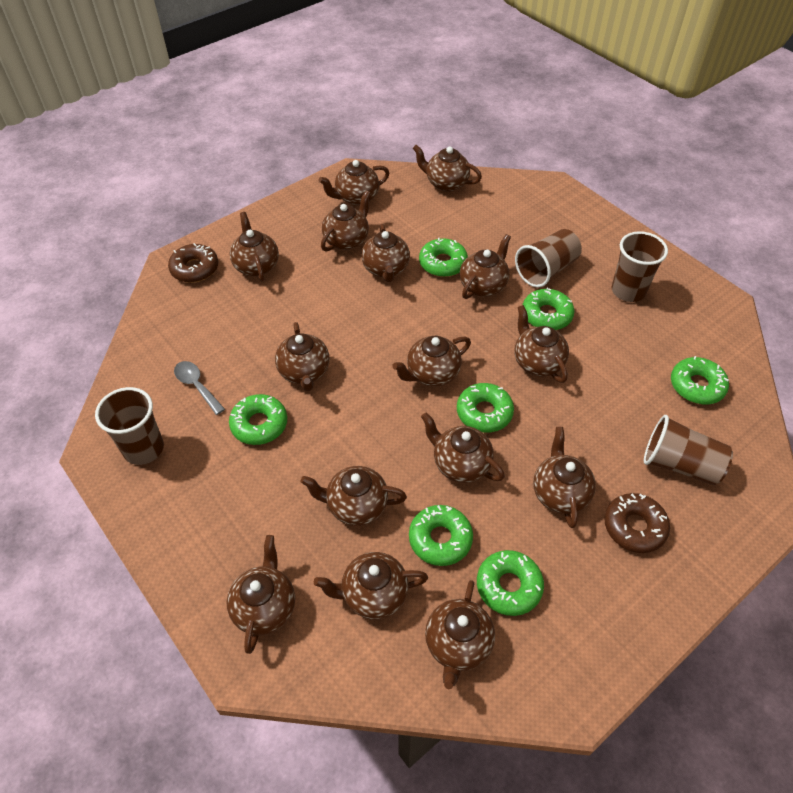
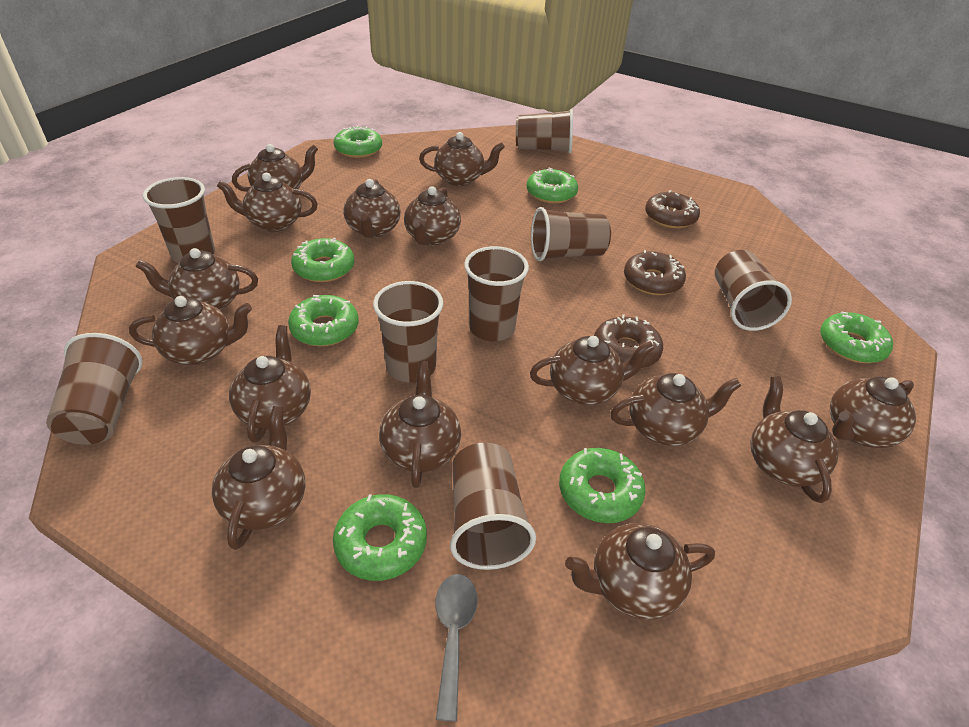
brown cup: [95,387,164,465] [515,229,582,287] [611,231,668,302] [644,415,733,485] = 4 -> [46,333,142,445] [143,177,215,263] [373,281,443,383] [450,442,536,570] [464,246,529,341] [516,109,573,153] [531,207,611,261] [715,250,792,331] = 8
brown donut: [168,243,218,283] [604,493,670,553] = 2 -> [594,314,663,369] [624,250,686,295] [645,190,700,228] = 3

